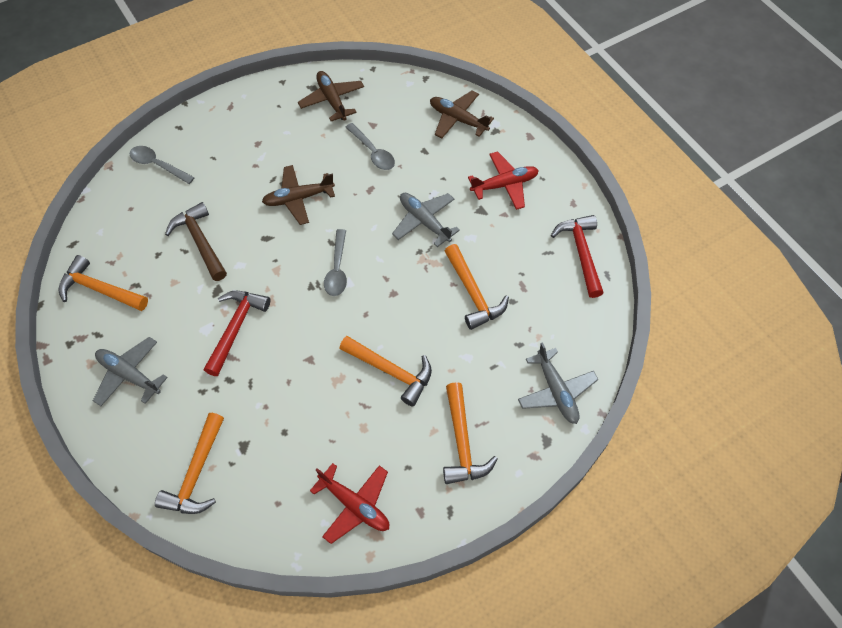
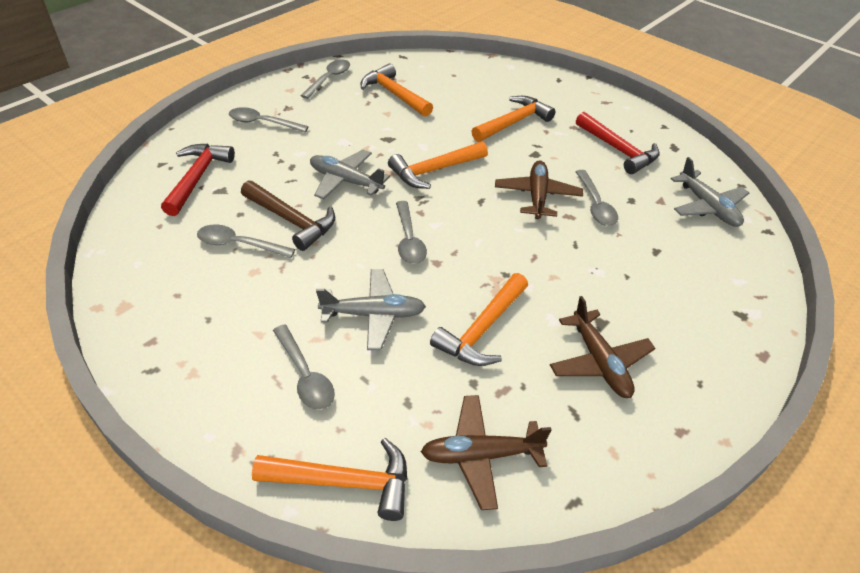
grey spoon: [130,146,195,184] [324,229,347,296] [345,123,395,170] = 3 -> [197,224,295,258] [229,107,309,132] [273,324,335,410] [301,59,350,99] [396,201,427,264] [576,170,618,226] = 6
red plane: [310,463,389,544] [468,151,539,210] = 2 -> none = 0

